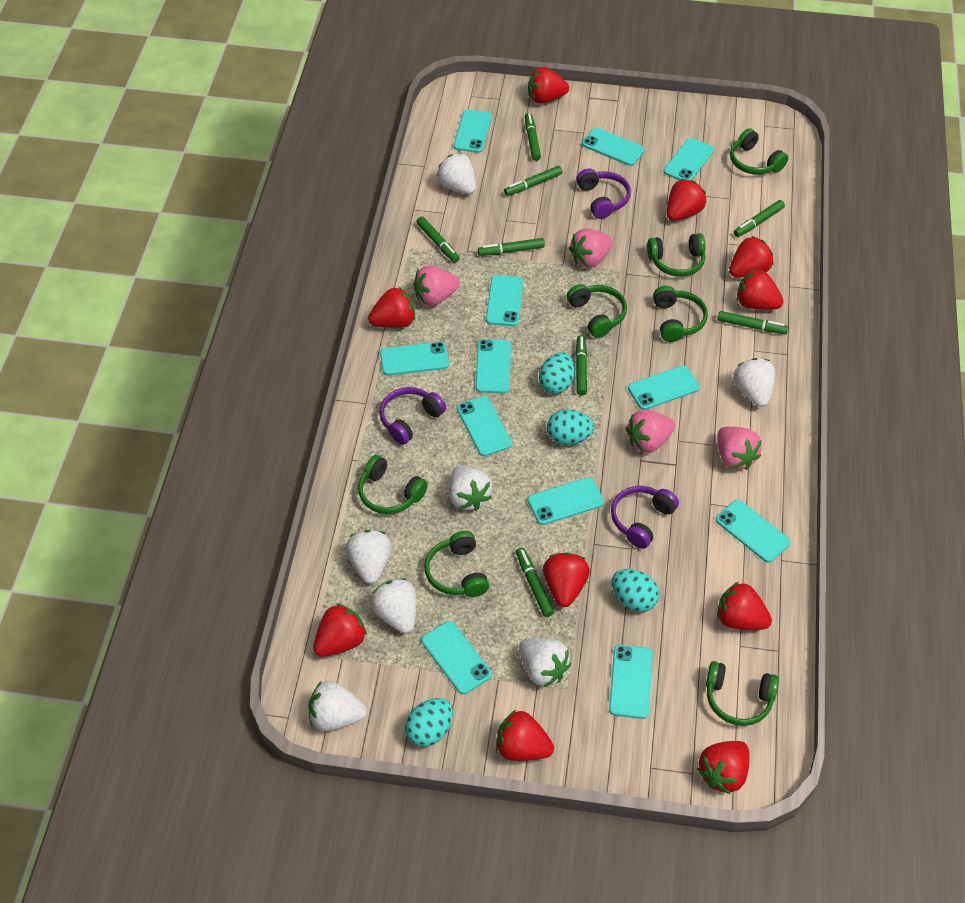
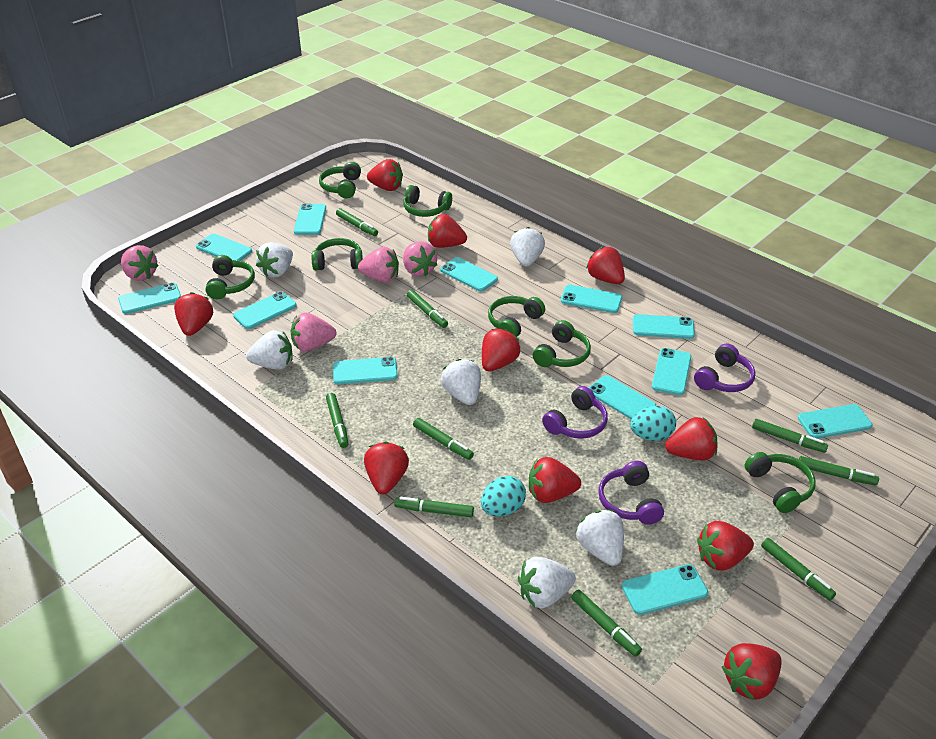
green marker: [416,216,460,263] [478,238,545,256] [504,166,562,196] [516,547,554,617] [525,113,541,161] [576,335,587,396] [718,311,789,334] [734,200,785,237] = 8 -> [326,393,349,448] [336,208,378,236] [394,497,474,517] [407,290,448,328] [413,418,474,460] [571,590,642,657] [752,419,828,453] [761,538,836,600] [799,456,879,486] = 9
turquoise egg: [405,698,453,747] [539,352,575,394] [547,410,594,445] [612,569,659,612] = 4 -> [481,476,526,516] [630,406,676,441] = 2
white strawberry: [308,681,367,731] [345,530,392,584] [370,578,417,633] [436,153,476,194] [449,465,492,511] [519,638,571,687] [733,358,776,407] = 7 -> [246,330,293,370] [256,242,293,277] [441,359,481,405] [510,227,545,267] [518,557,576,609] [576,510,624,566] = 6

